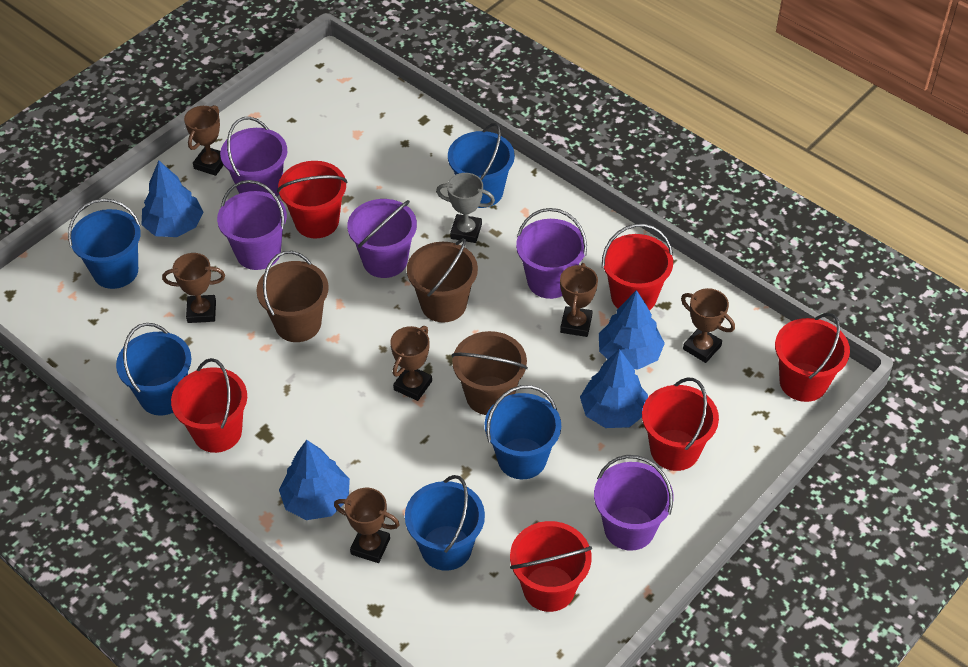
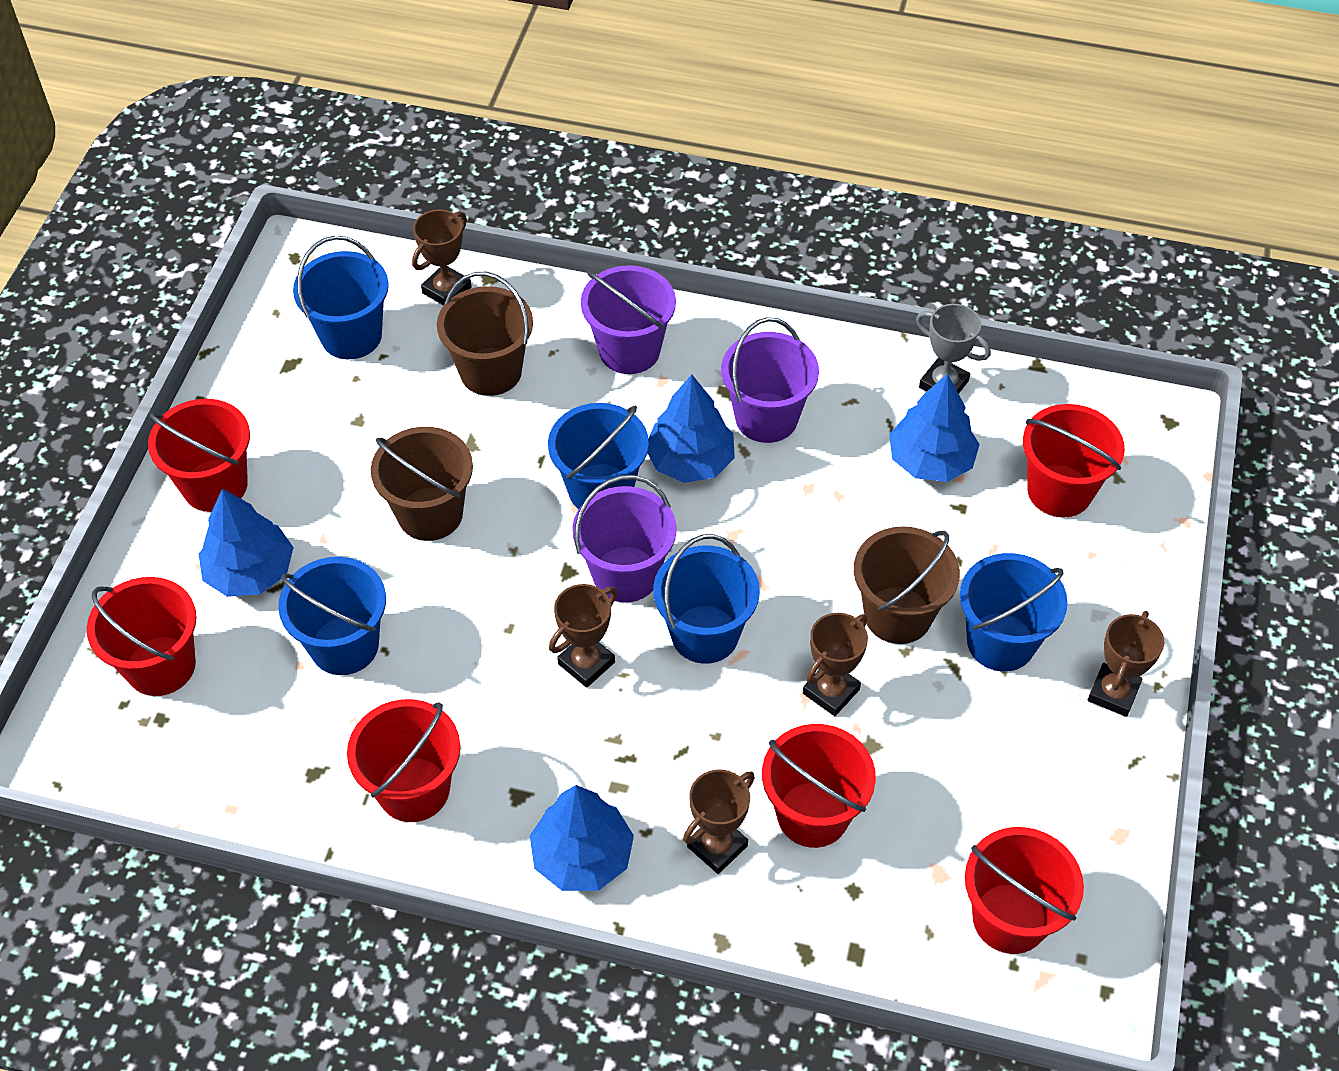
brown trophy: [162,253,225,323] [184,105,224,176] [334,488,400,563] [390,326,432,401] [560,263,598,337] [681,288,735,363] = 6 -> [412,209,472,306] [549,584,617,688] [683,770,755,874] [803,613,868,716] [1088,611,1164,717] = 5
purple bucket: [217,180,287,270] [220,117,287,197] [347,199,417,278] [516,208,587,299] [594,455,674,551] = 5 -> [572,475,677,602] [581,265,676,374] [721,317,819,443] = 3

